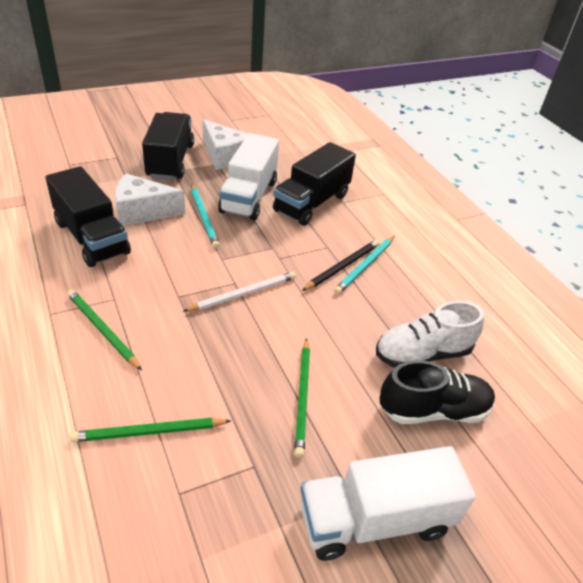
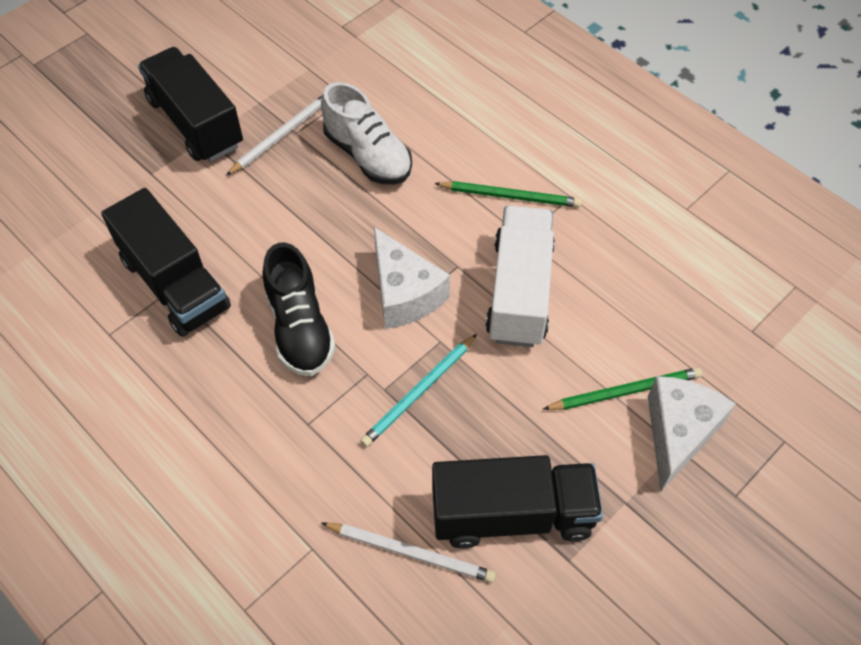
black pencil: [302,240,380,291] = 1 -> none = 0
green pencil: [67,289,142,370] [70,418,231,442] [294,338,310,458] = 3 -> [434,181,582,208] [543,367,702,410] = 2
turquoise pencil: [191,184,219,248] [334,236,395,294] = 2 -> [360,334,477,447] = 1
white pencil: [183,272,296,312] = 1 -> [226,95,323,176] [321,522,496,583] = 2
white truck: [218,133,279,220] [300,446,476,561] = 2 -> [486,206,555,347] = 1

